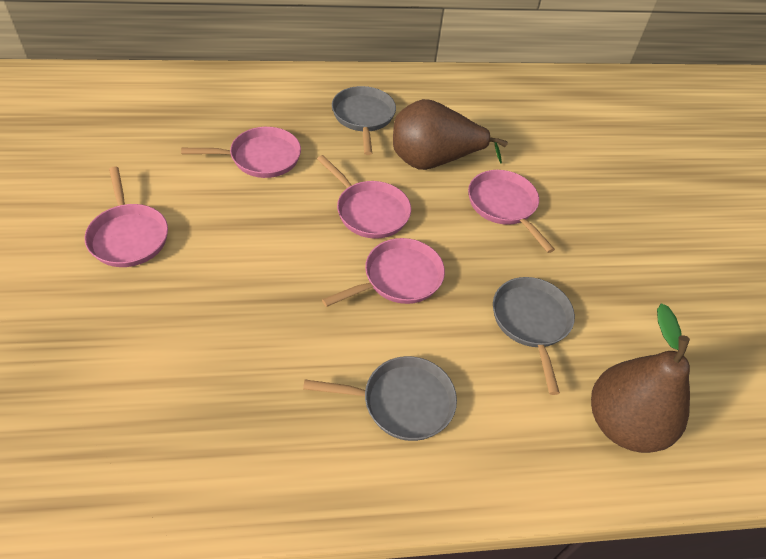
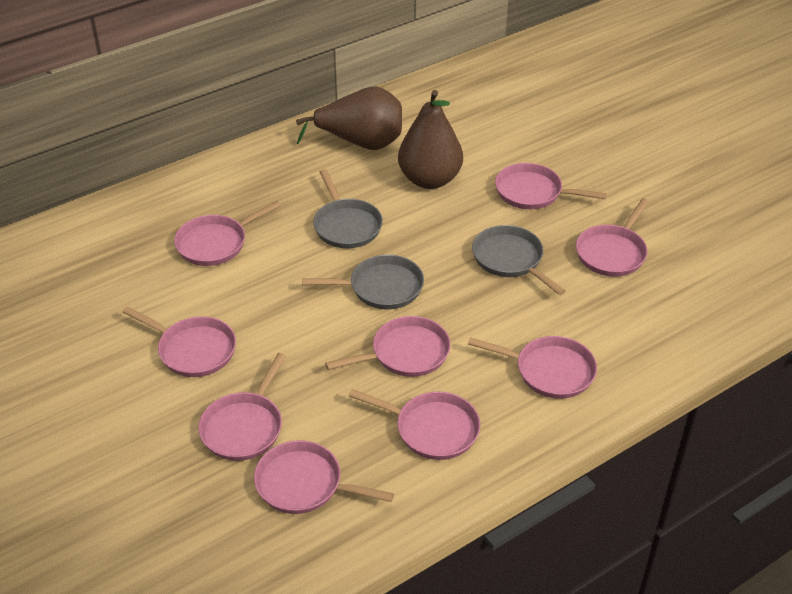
pink pan: [85,167,168,267] [181,127,301,178] [317,155,411,239] [322,238,445,307] [468,170,555,253] = 5 -> [123,306,236,377] [174,201,281,266] [198,353,286,461] [254,440,394,514] [325,316,451,377] [349,389,481,460] [468,336,597,399] [495,163,607,209] [576,198,649,277] = 9

